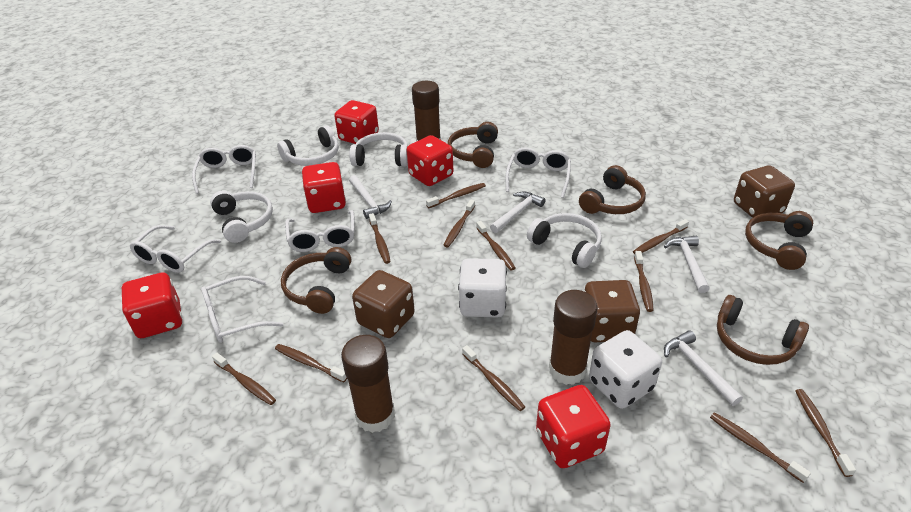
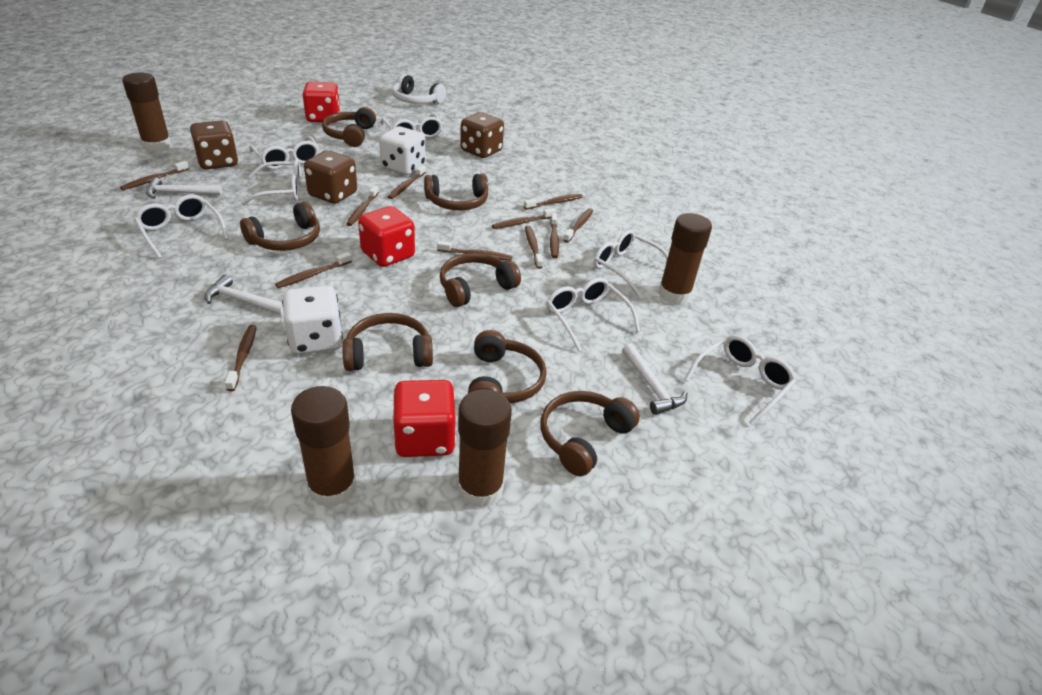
brown glue stick: [341,335,395,433] [412,81,441,142] [549,290,598,385] = 3 -> [122,72,172,152] [291,386,356,507] [457,389,512,508] [658,213,712,304] = 4
brown headphones: [281,247,351,314] [448,122,498,168] [579,165,646,214] [717,295,809,365] [745,211,813,270] = 5 -> [240,202,320,251] [322,107,376,147] [342,313,433,371] [424,173,488,210] [440,253,521,307] [468,330,547,403] [540,391,640,476] = 7
red dice: [121,272,182,338] [302,162,346,213] [334,100,379,144] [407,135,453,186] [536,385,611,468] = 5 -> [303,82,340,123] [358,206,415,267] [392,380,456,457] = 3
white glasses: [130,225,221,273] [192,145,256,194] [201,276,283,343] [285,210,355,252] [506,147,571,198] = 5 -> [134,194,229,259] [241,159,301,206] [249,136,319,169] [381,113,443,138] [546,278,640,351] [594,230,669,296] [684,335,797,425] = 7
white hammer: [349,175,392,219] [490,191,546,233] [664,236,710,293] [664,330,743,406] = 4 -> [146,177,222,199] [205,275,284,315] [622,343,687,415] = 3
white headphones: [210,191,273,243] [277,126,339,166] [349,132,408,166] [527,213,602,268] = 4 -> [392,74,446,104] = 1

